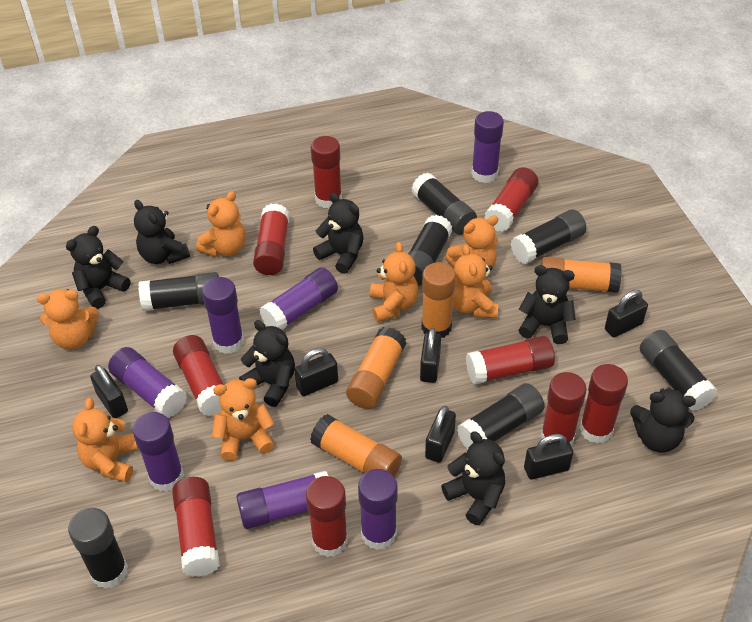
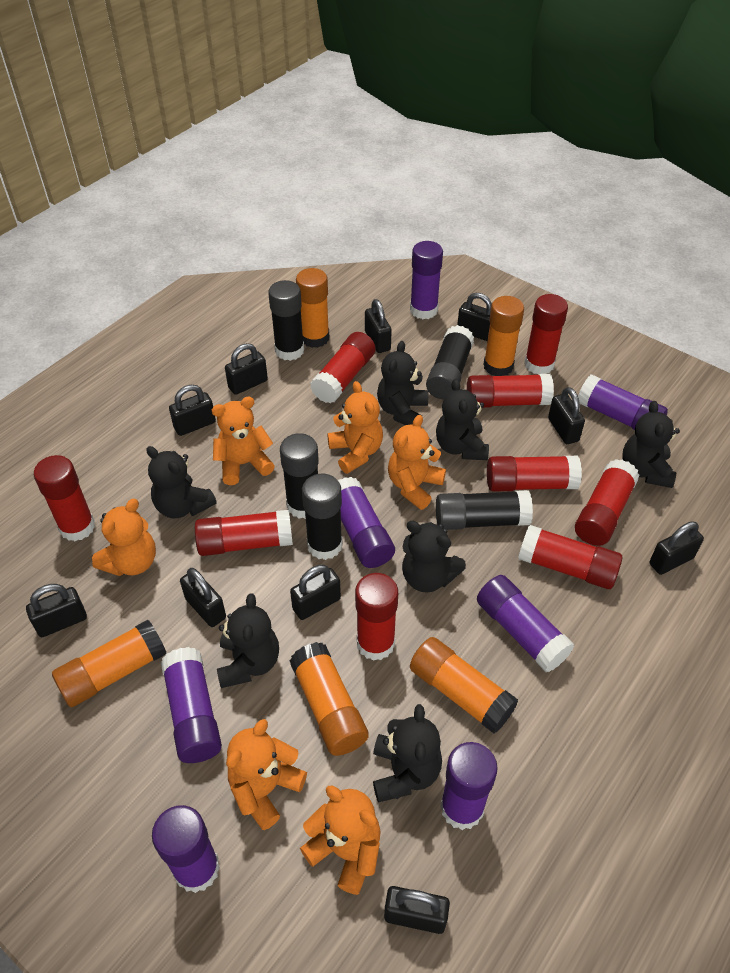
black glue stick: [68,508,128,589] [139,272,219,311] [408,215,453,285] [411,173,477,235] [457,383,545,450] [511,209,586,264] [640,330,717,411] = 7 -> [268,280,304,361] [280,433,319,519] [302,474,343,560] [426,325,474,399] [436,490,533,530] = 5
black padlock: [90,365,128,418] [294,348,338,396] [420,328,441,383] [425,406,456,463] [524,434,574,479] [605,290,648,338] = 6 -> [26,584,87,637] [169,385,216,436] [180,568,226,627] [225,343,268,395] [290,565,341,620] [365,299,392,353] [384,886,450,934] [457,293,492,341] [548,387,585,444] [649,522,704,575] = 10
orange glue stick: [310,414,402,477] [346,327,407,409] [421,262,456,338] [541,257,622,293] = 4 -> [52,620,166,707] [289,642,369,756] [296,268,329,348] [410,637,518,734] [483,296,524,376] = 5
orange teddy bear: [37,289,99,349] [72,398,138,482] [196,191,246,257] [212,378,274,461] [370,242,418,322] [445,215,498,271] [453,245,498,318] = 7 -> [92,499,156,576] [212,397,275,485] [226,719,307,830] [300,786,381,895] [327,381,383,474] [388,415,446,510] = 6

